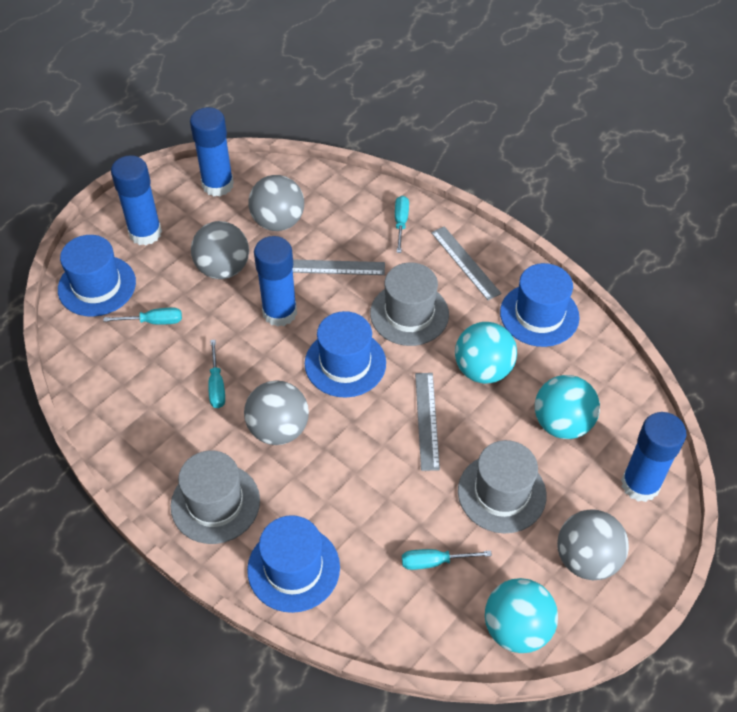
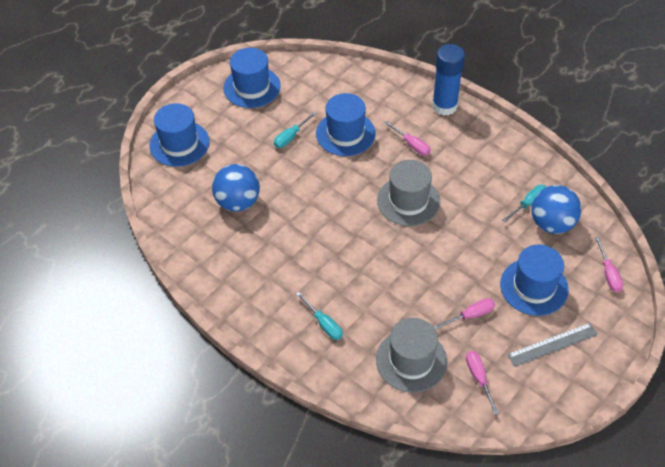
blue ball: none = 0 -> [212,164,260,212] [531,185,581,234] = 2
blue glue stick: [111,155,162,245] [190,107,234,196] [254,236,297,327] [621,412,686,502] = 4 -> [432,44,465,116] = 1
grey ball: [191,221,249,279] [244,380,309,445] [248,175,304,231] [557,509,629,581] = 4 -> none = 0
grey hat: [171,450,260,544] [370,262,449,346] [458,440,547,533] = 3 -> [376,318,447,393] [377,160,440,226] = 2
grey ruler: [293,259,385,275] [415,373,440,471] [431,226,502,300] = 3 -> [507,323,598,367] = 1
pink screwdriver: none = 0 -> [385,121,431,156] [433,298,495,330] [466,351,499,415] [595,237,623,292] = 4
turquoise ball: [455,322,517,384] [485,578,558,653] [535,375,600,439] = 3 -> none = 0
turquoise screwdriver: [103,308,182,325] [208,340,225,408] [395,196,409,253] [402,549,492,570] = 4 -> [274,112,317,148] [296,292,343,340] [503,185,546,222] = 3

